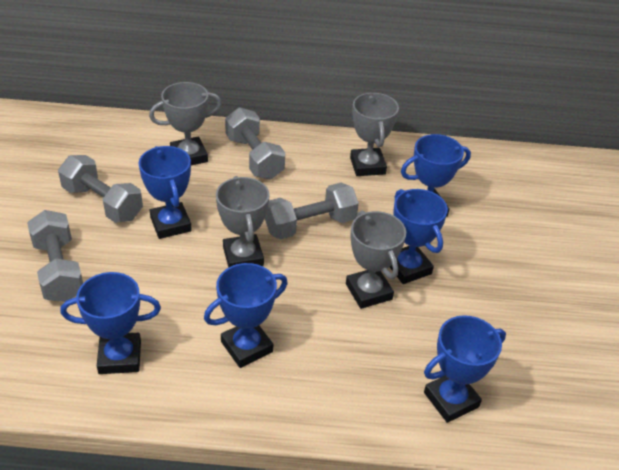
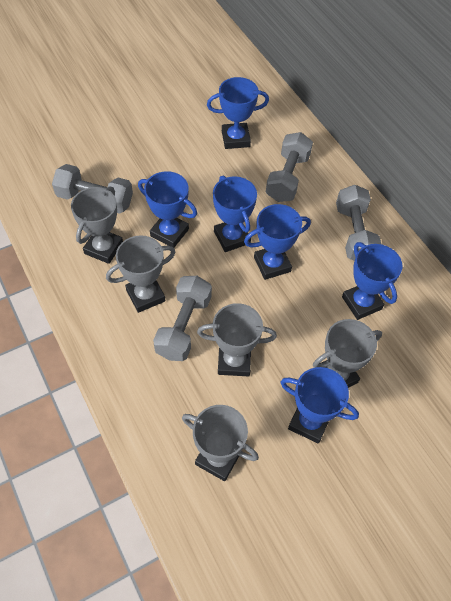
grey trophy: [149,82,222,165] [216,176,270,268] [346,211,406,309] [350,93,399,176] = 4 -> [71,186,123,264] [106,235,175,313] [182,405,259,481] [197,303,277,377] [313,319,382,388] = 5

